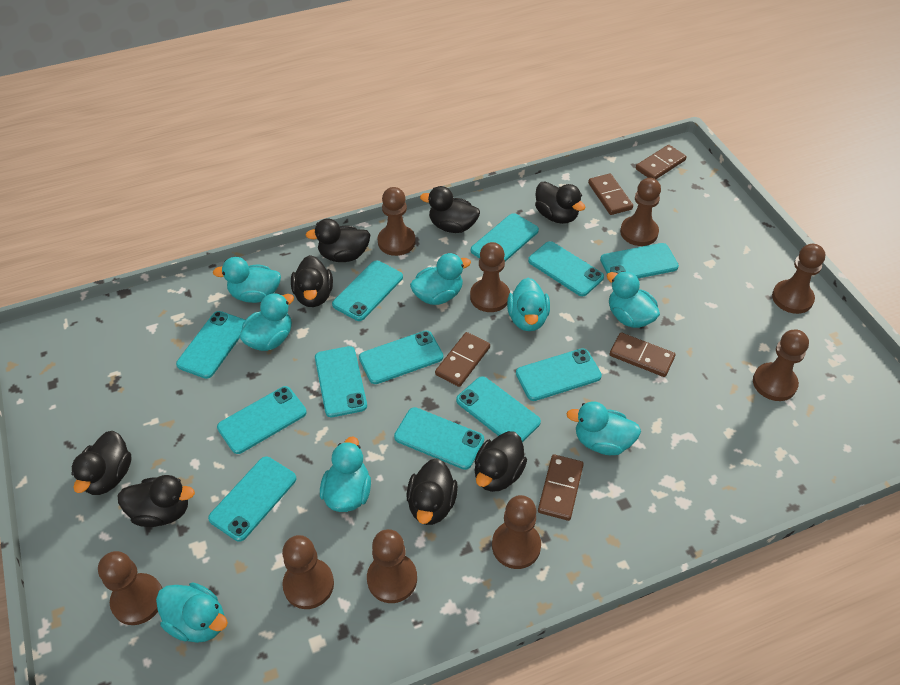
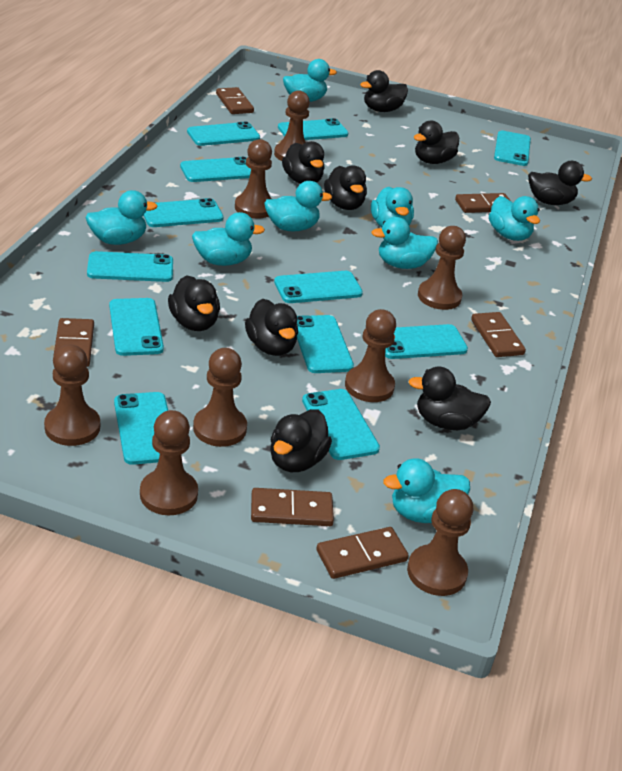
black duck: [71,431,132,495] [117,475,195,527] [291,255,333,307] [306,219,370,262] [406,458,458,525] [420,186,480,233] [475,431,527,492] [535,181,585,224] = 8 -> [168,275,220,331] [245,299,298,356] [270,409,332,472] [282,141,324,184] [324,165,367,210] [360,70,408,112] [408,366,491,430] [414,121,459,164] [528,161,592,205] = 9
brown domino: [435,332,490,387] [538,454,584,521] [588,173,633,215] [610,332,675,377] [636,145,687,179] = 5 -> [53,318,94,367] [216,87,254,114] [251,488,334,526] [316,527,409,579] [455,193,511,213] [471,312,526,357] = 6
brown pawn: [98,551,162,625] [282,535,334,609] [367,529,417,603] [377,187,416,256] [470,242,510,312] [492,495,541,569] [620,178,661,246] [753,329,809,401] [772,244,825,314] = 9 -> [44,345,100,446] [140,410,198,515] [193,348,247,447] [235,139,272,219] [274,90,310,161] [345,309,396,402] [407,489,473,596] [418,226,466,310] = 8

